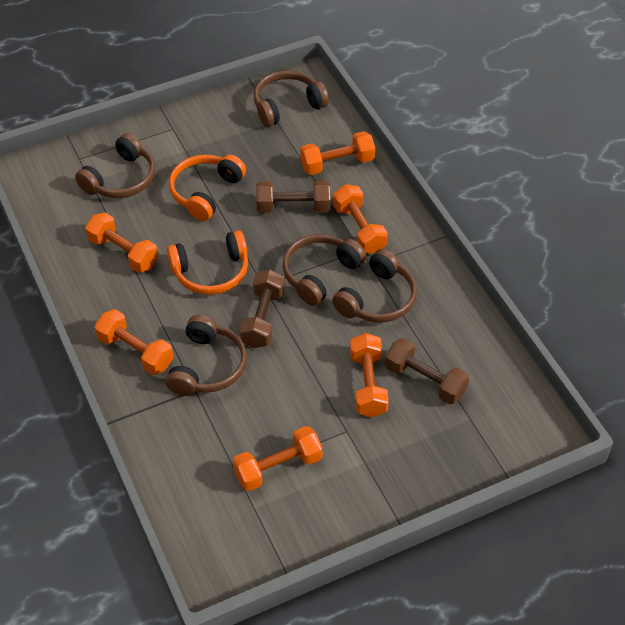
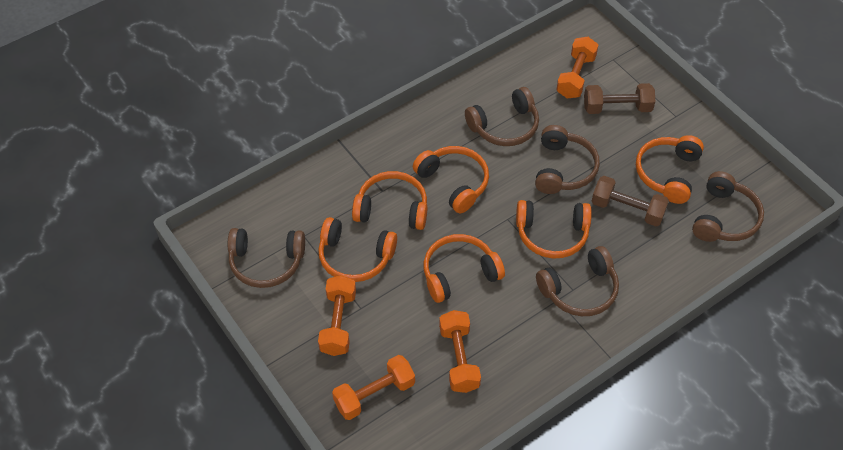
brown dumbbell: [239,269,284,348] [256,180,331,213] [385,338,469,404] = 3 -> [584,83,655,114] [592,176,669,226] = 2
orange dumbbell: [85,212,158,273] [95,309,173,375] [233,426,322,491] [300,131,375,175] [333,184,388,254] [350,333,389,417] = 6 -> [318,275,356,356] [332,355,415,420] [439,310,481,393] [556,37,598,98] = 4
orange headphones: [167,230,248,295] [169,155,246,221] = 2 -> [318,217,397,282] [352,171,427,230] [413,146,489,213] [423,234,505,303] [516,200,592,259] [636,135,704,204] = 6

